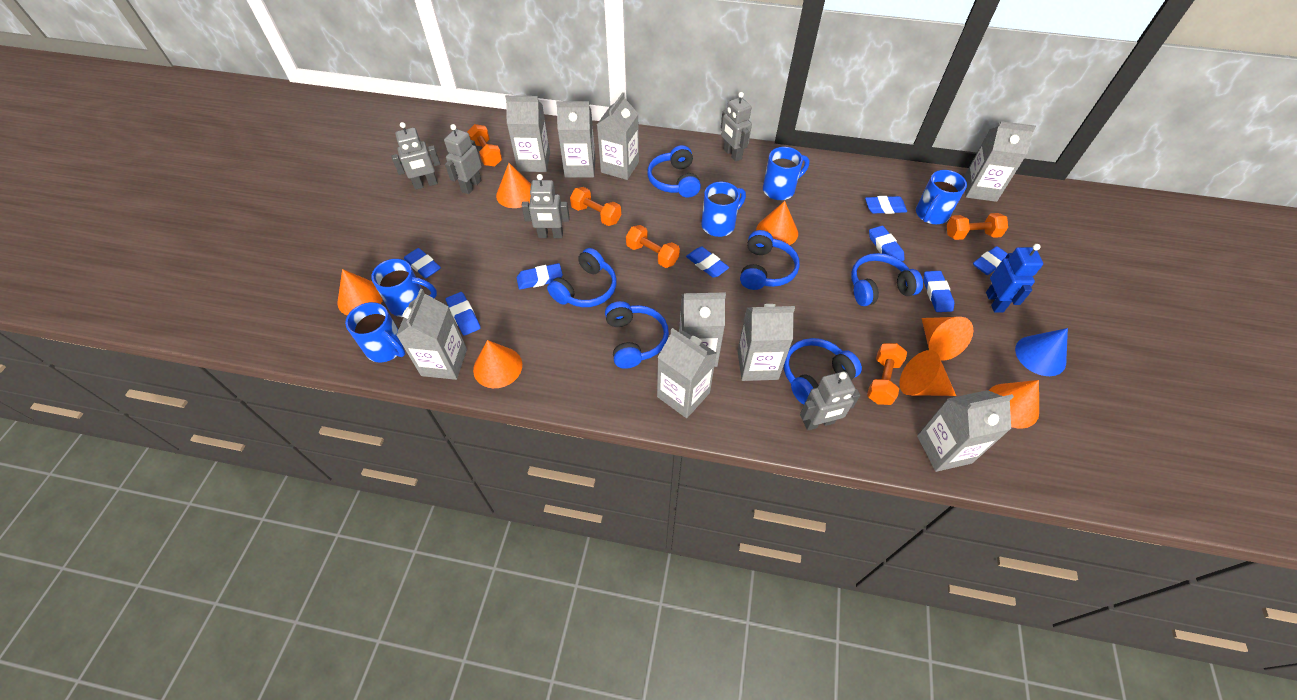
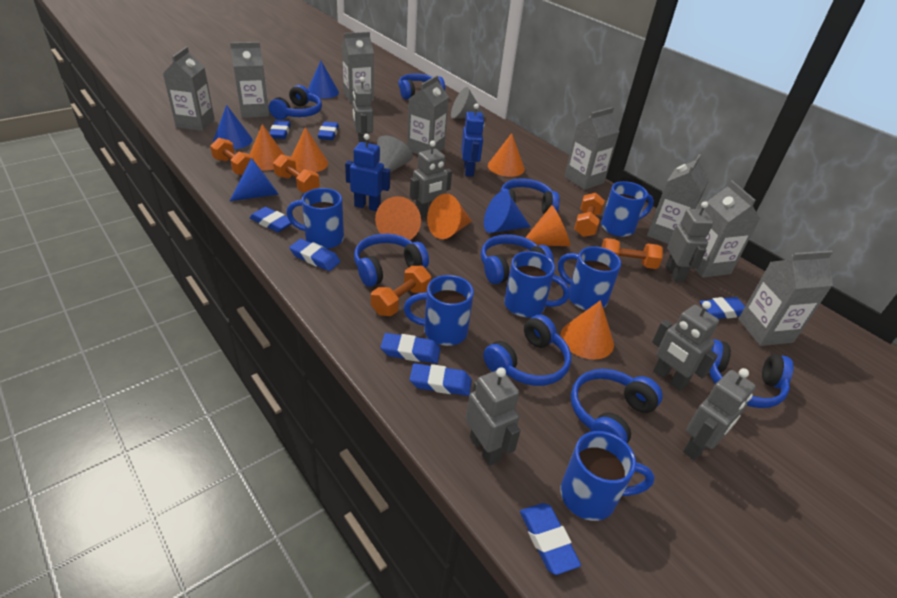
blue cone: [1015,328,1068,376] = 1 -> [213,105,253,149] [230,158,279,201] [307,61,339,99] [484,191,531,233] = 4
blue headphones: [547,248,617,307] [605,301,669,369] [647,145,701,197] [740,230,800,290] [784,338,862,405] [851,253,923,306] = 6 -> [269,85,322,120] [354,234,429,287] [398,74,445,99] [481,234,554,284] [483,315,571,386] [500,179,560,214] [571,369,663,443] [709,339,793,408] = 8
blue mug: [345,302,405,362] [371,259,437,317] [701,182,746,237] [763,147,809,200] [916,170,967,224] = 5 -> [286,188,344,249] [404,275,474,346] [504,251,570,317] [558,246,621,310] [560,431,655,521] [601,181,654,237] = 6
blue robot: [986,244,1043,313] = 1 -> [345,134,390,211] [461,103,485,177] = 2
grey carton: [396,289,467,380] [505,95,550,172] [556,101,595,177] [597,92,639,180] [657,328,717,418] [679,292,726,367] [737,304,795,381] [917,390,1014,472] [964,121,1036,202] = 9 -> [163,47,215,131] [230,42,270,118] [342,32,374,103] [407,75,449,154] [564,107,620,190] [647,154,709,244] [695,180,760,278] [738,251,833,346] = 8
grey cone: none = 0 -> [377,135,413,173] [451,87,487,119] = 2
grey robot: [391,122,440,190] [444,124,482,194] [521,174,570,238] [721,92,752,162] [800,371,860,430] = 5 -> [353,77,373,143] [410,141,452,218] [466,367,520,466] [652,301,719,391] [666,201,713,282] [683,368,756,460] = 6

